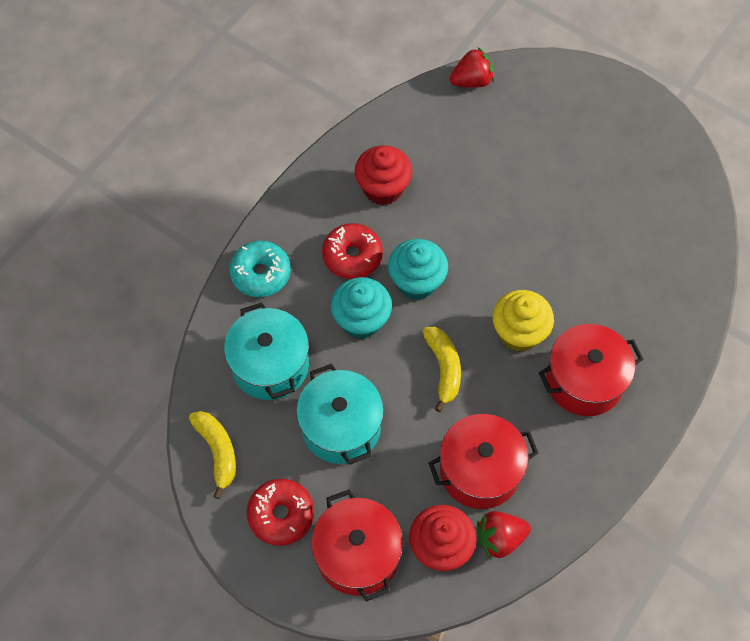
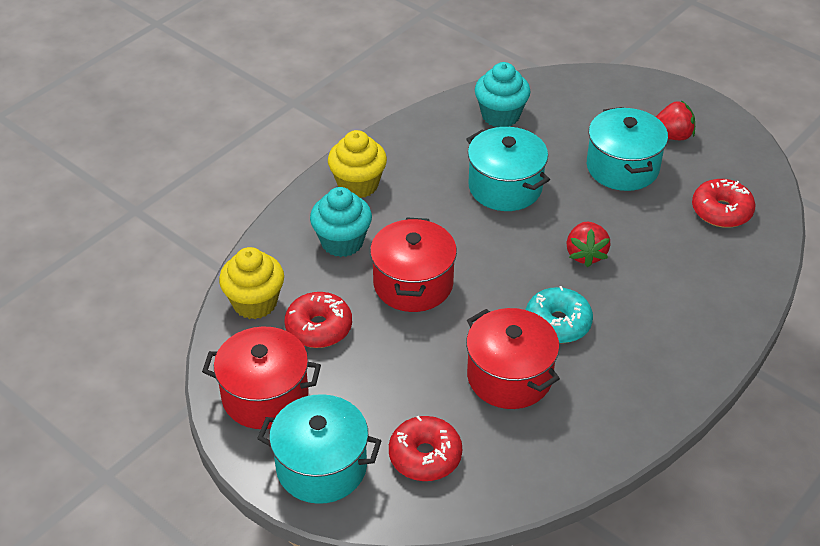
red cupcake: [355,145,412,205] [409,505,477,571] = 2 -> none = 0
red donut: [247,479,314,546] [322,223,383,279] = 2 -> [285,292,352,348] [389,416,462,481] [692,179,755,228] = 3
turquoise pot: [224,302,309,400] [296,364,384,465] = 2 -> [257,394,381,504] [466,127,550,211] [587,107,668,191] = 3
yellow banana: [189,411,236,499] [422,327,461,412] = 2 -> none = 0
yellow cupcake: [492,290,554,351] = 1 -> [219,247,284,319] [328,130,387,198] = 2

